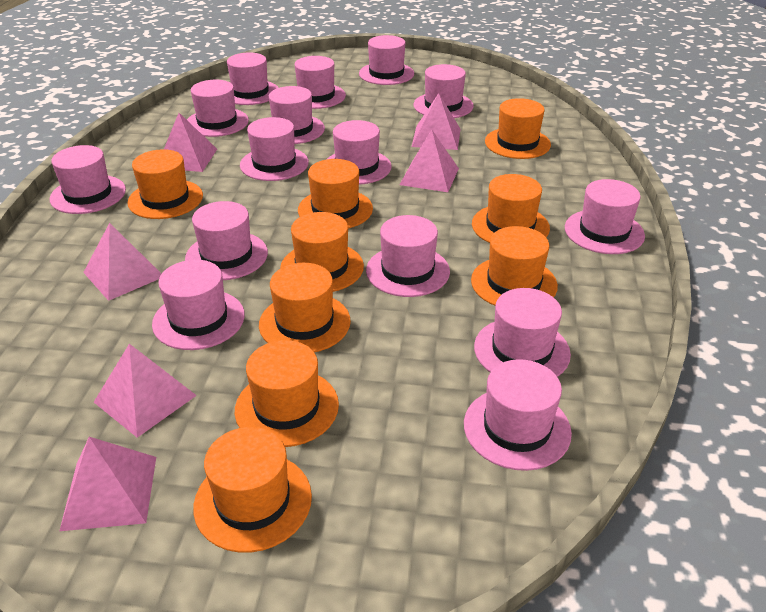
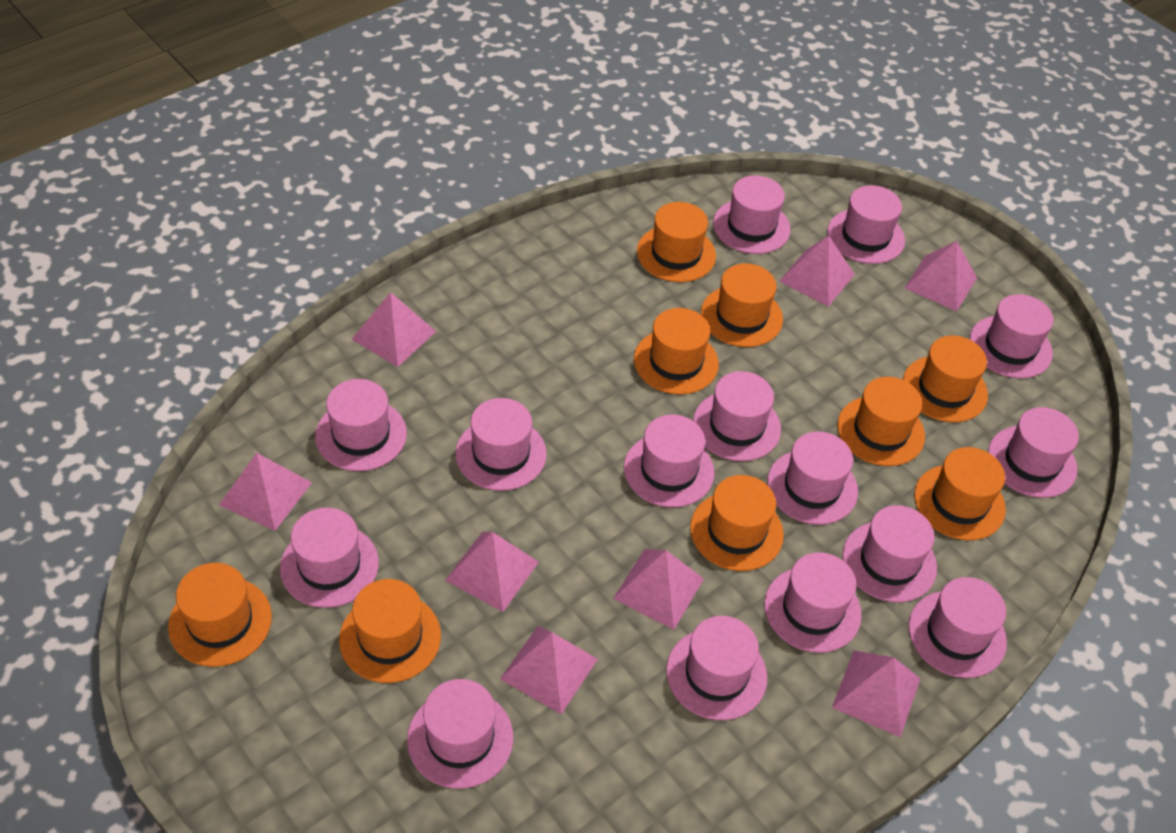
pink pyramid: [59,437,156,531] [83,223,161,301] [94,344,197,438] [164,113,217,172] [400,130,459,192] [412,93,461,150] = 6 -> [219,453,312,531] [352,292,436,367] [445,532,539,612] [500,626,598,714] [613,549,704,630] [779,235,855,307] [832,650,921,737] [905,241,977,312] = 8

